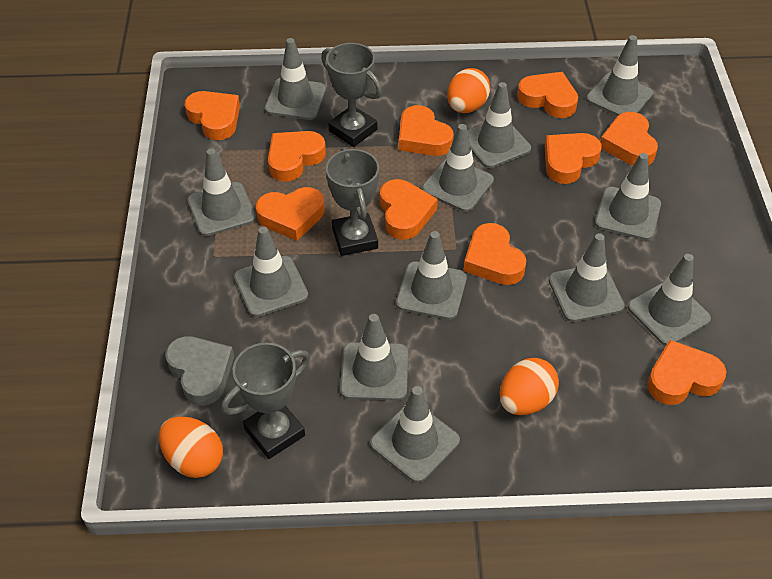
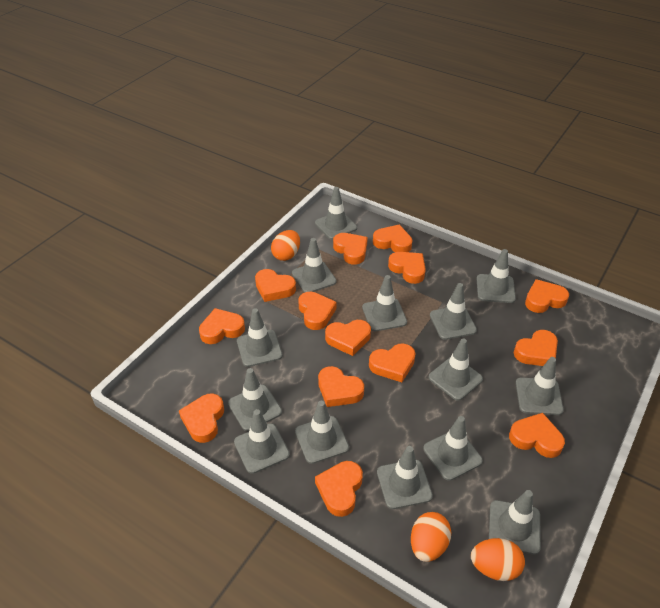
grey heart: [165,336,234,406] = 1 -> none = 0
grey traffic cone: [187,149,256,236] [234,227,308,317] [265,38,326,120] [340,314,408,401] [370,386,460,483] [396,231,467,320] [422,124,494,212] [467,82,531,168] [549,233,624,322] [586,35,653,116] [595,153,661,240] [628,254,711,346] = 12 -> [228,368,282,431] [234,409,290,474] [237,308,283,367] [292,238,337,293] [295,401,349,464] [315,187,357,240] [362,275,407,331] [377,446,433,509] [423,416,483,481] [429,339,483,401] [430,283,477,340] [477,249,516,303] [489,490,541,554] [516,357,564,415] = 14
grey trophy: [221,343,310,459] [321,43,382,147] [326,147,379,256] = 3 -> none = 0
orange heart: [185,91,240,140] [256,187,324,241] [268,131,326,182] [380,179,438,240] [399,105,454,156] [464,223,526,285] [517,72,578,118] [545,133,602,184] [600,112,658,166] [647,340,726,405] = 10 -> [179,394,224,443] [199,308,245,344] [255,269,296,302] [298,292,336,330] [315,461,363,517] [318,366,364,407] [325,320,371,356] [333,233,368,265] [369,344,416,382] [373,224,412,252] [388,252,426,284] [509,413,565,458] [514,330,558,366] [525,279,569,313] = 14

